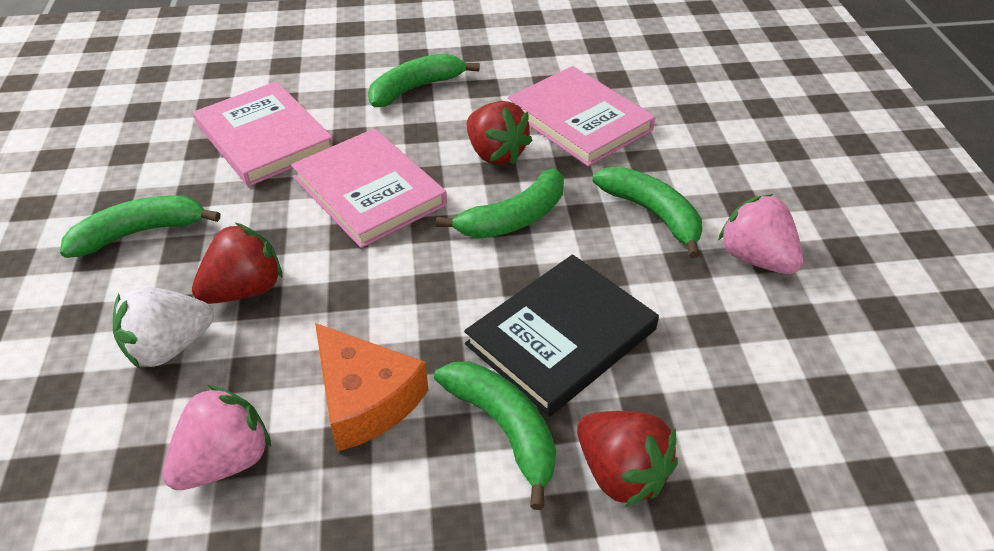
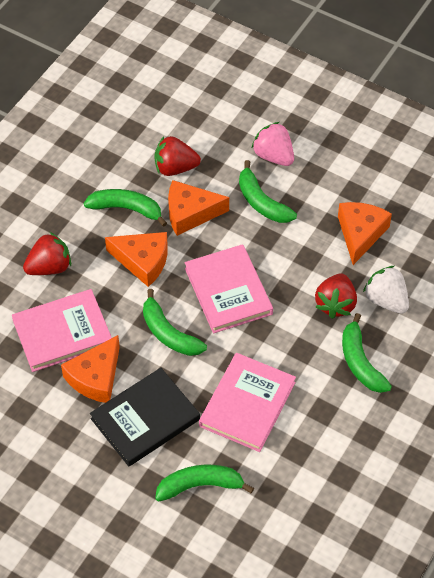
orange cheese: [315,323,428,451] = 1 -> [61,335,120,403] [105,232,168,287] [168,180,229,236] [338,202,392,265] = 4
pink strawberry: [162,385,271,490] [718,194,803,274] = 2 -> [252,122,294,166] = 1

